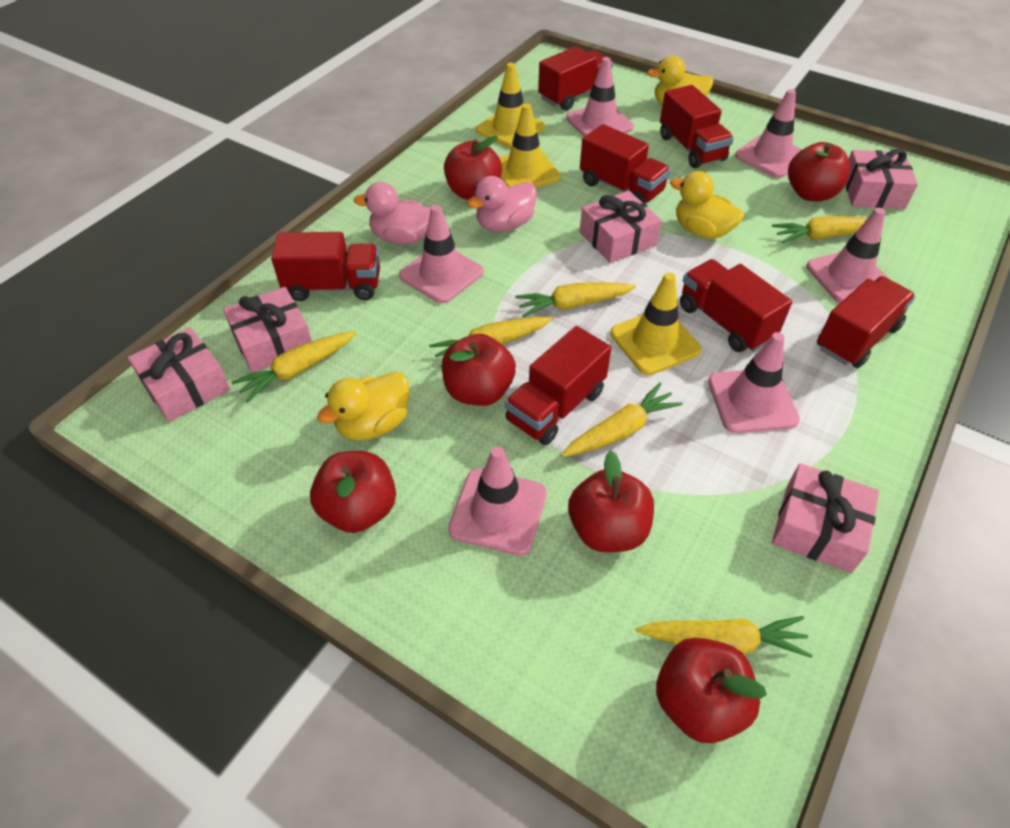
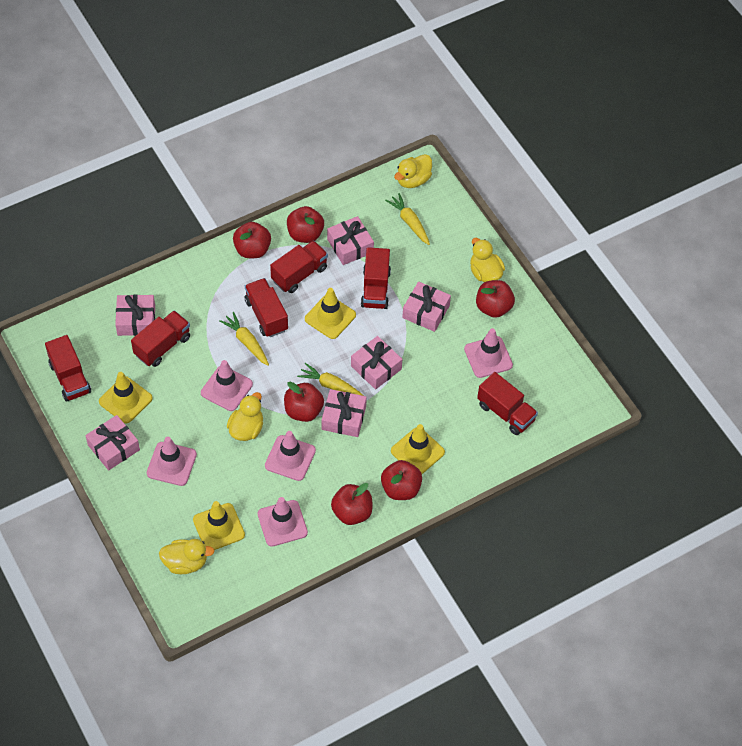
pink duck: [354,182,431,245] [467,176,537,232] = 2 -> none = 0
pink gift: [128,327,231,422] [223,287,312,373] [580,191,662,263] [772,463,879,573] [845,149,918,209] = 5 -> [85,415,140,470] [115,295,155,336] [322,389,367,437] [327,216,374,265] [351,336,402,390] [402,282,451,332] = 6
pink traffic cone: [399,205,484,304] [448,447,547,556] [566,57,634,137] [708,332,800,433] [735,89,803,178] [806,208,889,303] = 6 -> [147,437,197,486] [201,360,253,411] [258,497,308,547] [265,431,316,481] [464,328,513,378] = 5
red truck: [271,232,380,301] [505,326,611,445] [538,46,613,110] [580,124,671,204] [660,85,734,168] [680,259,792,352] [817,276,916,368] = 7 -> [45,335,91,402] [131,311,190,367] [245,278,288,337] [270,241,328,293] [361,247,391,309] [477,372,538,435] = 6
yellow carrot: [232,331,356,403] [429,317,552,368] [515,282,636,317] [561,383,683,457] [636,616,813,658] [772,216,884,243] = 6 -> [219,312,269,366] [297,363,364,396] [385,193,430,245] = 3
yellow duck: [317,371,409,440] [647,55,714,105] [670,171,744,239] = 3 -> [159,539,215,574] [227,392,263,441] [394,154,432,188] [470,238,505,282] = 4
yellow traffic cone: [476,63,545,148] [499,104,561,188] [610,273,701,375] = 3 -> [99,372,153,423] [193,501,245,550] [305,288,356,339] [391,424,445,474] = 4

